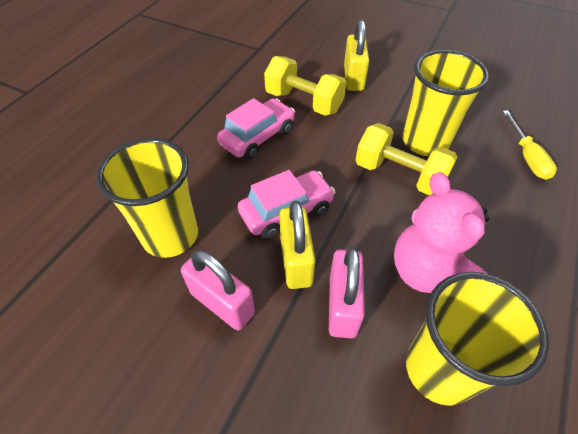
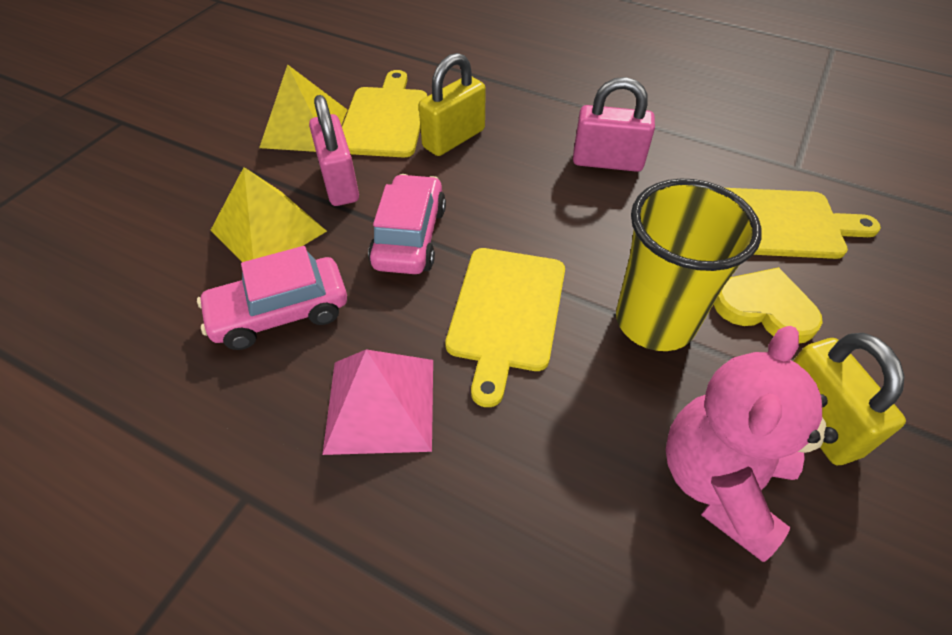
pink pyramid: none = 0 -> [322,349,433,455] = 1
yellow cup: [96,138,198,258] [402,50,489,156] [406,272,549,406] = 3 -> [616,179,762,351] = 1
yellow cutting board: none = 0 -> [342,70,427,158] [445,248,565,407] [726,188,881,259] = 3
yellow dumbbell: [264,56,347,116] [356,123,457,195] = 2 -> none = 0
yellow heart: none = 0 -> [714,267,823,343] = 1
yellow pyramid: none = 0 -> [211,167,327,262] [259,64,347,152] = 2
yellow screwdriver: [503,110,557,180] = 1 -> none = 0

